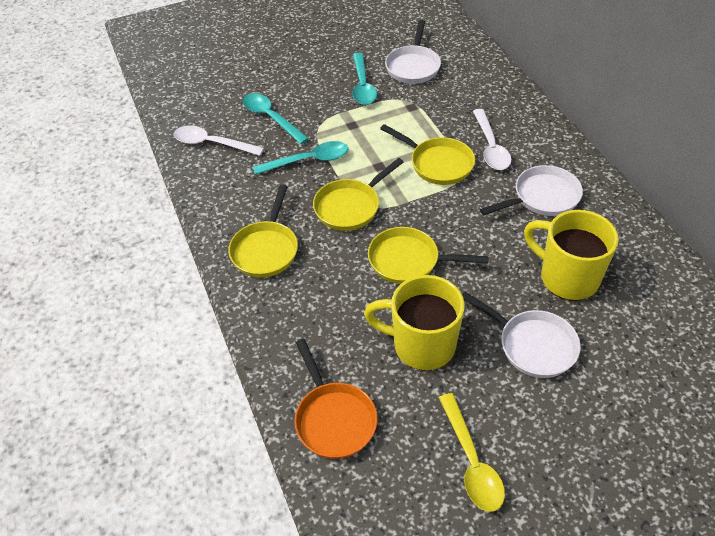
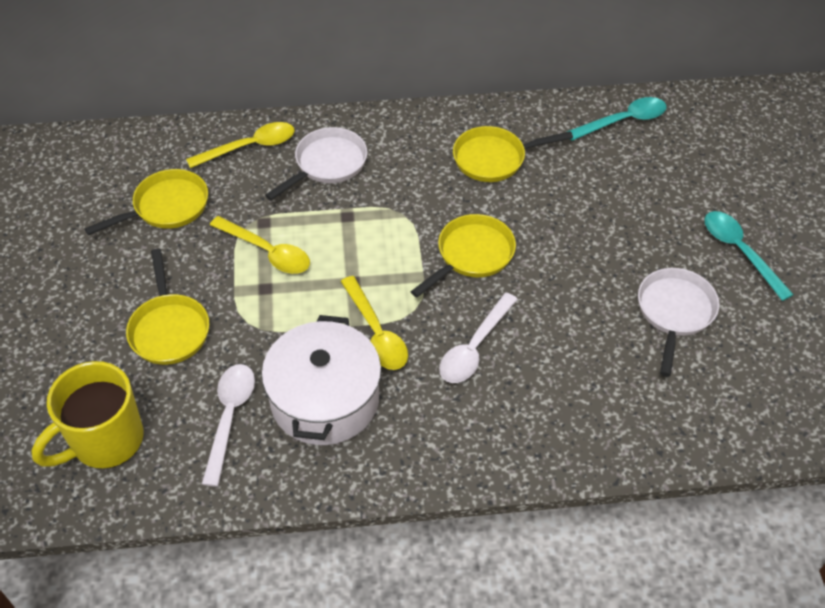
orange pan: [294,339,377,459] = 1 -> none = 0
turquoise spoon: [243,93,309,144] [253,141,348,175] [352,53,377,105] = 3 -> [567,97,667,141] [705,211,794,301] = 2
white pan: [385,20,441,84] [462,292,581,378] [480,165,583,216] = 3 -> [265,127,367,200] [638,268,719,376] = 2
white pot: none = 0 -> [262,315,381,445] = 1
yellow mug: [364,275,465,371] [524,210,619,301] = 2 -> [32,361,144,468] = 1
yellow spoon: [439,393,505,512] = 1 -> [186,122,295,168] [210,216,310,274] [340,276,408,370] = 3

